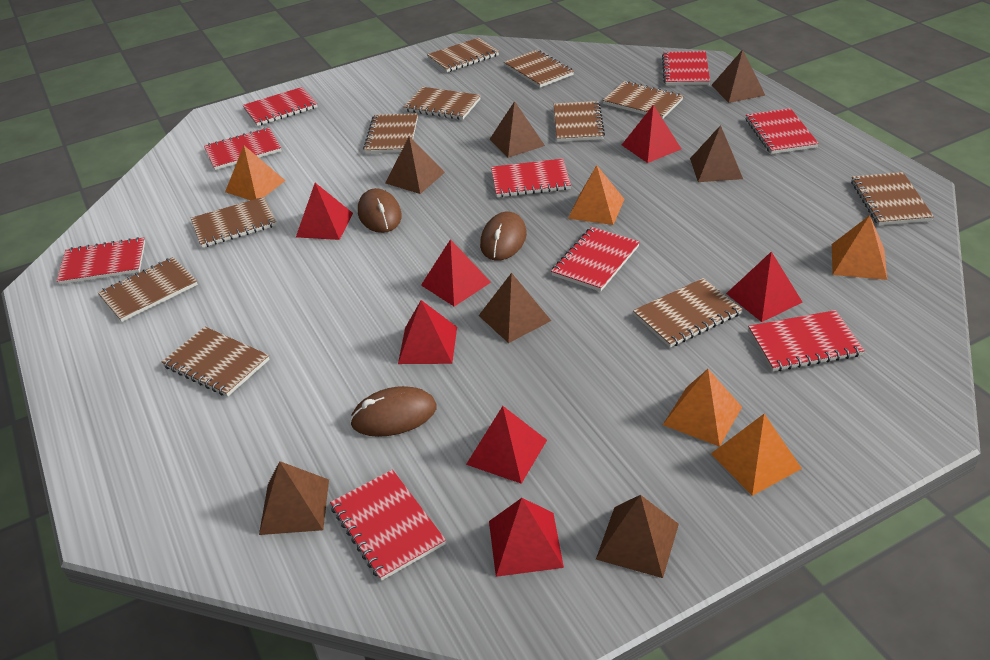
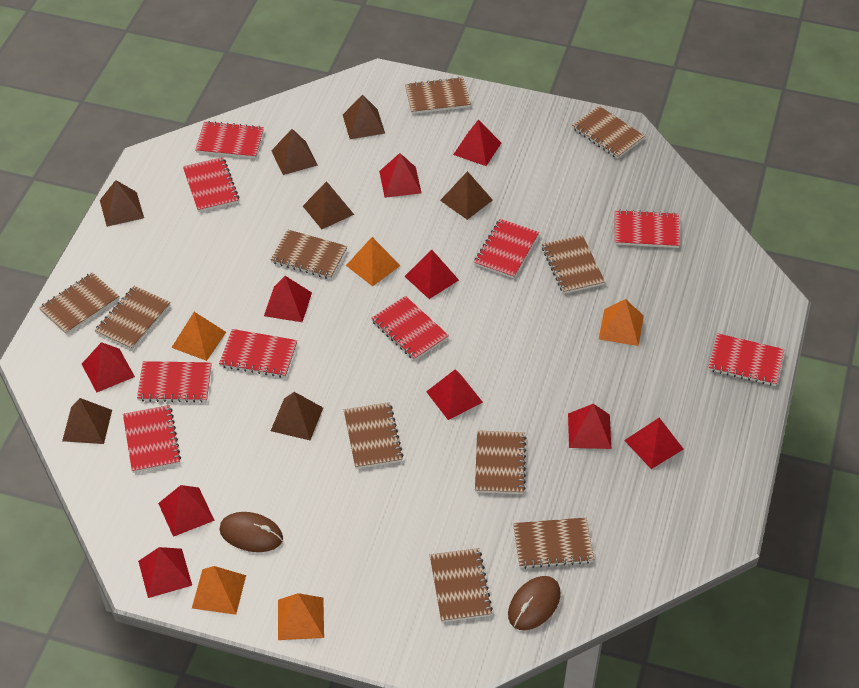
brown mouse: [350,386,437,437] [358,188,402,233] [480,212,527,261] = 3 -> [219,512,283,552] [508,576,561,630] = 2
brown notebook: [98,257,198,322] [162,327,270,397] [191,197,277,248] [363,113,418,154] [404,87,481,120] [427,38,499,72] [504,50,574,88] [554,101,605,142] [603,81,683,119] [633,278,742,348] [851,172,934,225] = 11 -> [39,272,120,335] [95,286,171,350] [270,230,347,279] [344,402,403,469] [405,77,471,114] [430,548,493,622] [475,430,526,494] [513,517,594,569] [542,235,605,294] [572,106,645,159] = 10
red pyramid: [296,183,353,240] [398,300,457,364] [421,239,491,307] [466,406,547,484] [489,498,564,577] [622,105,681,163] [726,251,803,322] = 7 -> [82,342,135,393] [138,547,192,598] [158,485,215,537] [264,276,312,322] [379,153,421,198] [404,250,459,299] [426,369,483,420] [453,119,501,166] [568,404,611,449] [624,418,684,469] = 10

